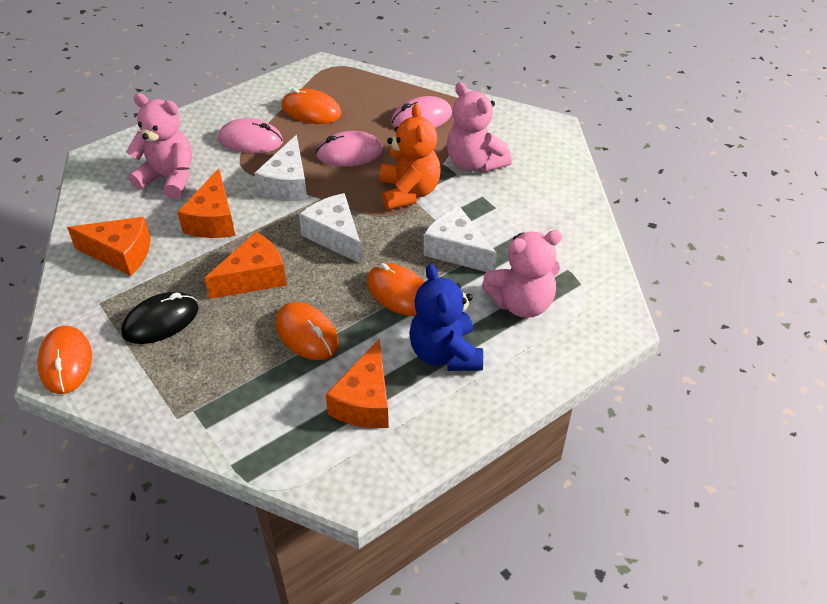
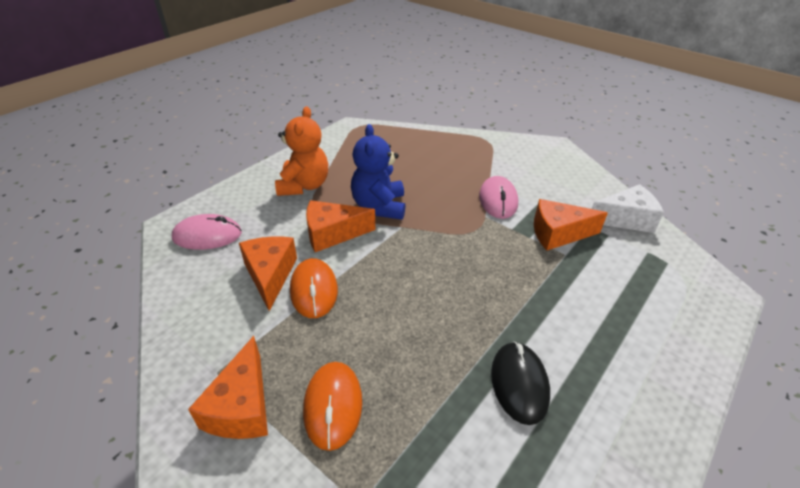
orange mouse: [37,326,92,394] [275,302,339,360] [282,88,342,124] [367,263,424,316] = 4 -> [290,258,338,318] [303,362,362,451] = 2
pink mouse: [218,118,283,154] [316,131,383,167] [391,96,452,128] = 3 -> [172,214,242,250] [479,176,518,219] = 2
pink teddy bear: [126,93,192,199] [447,82,512,172] [482,230,562,318] = 3 -> none = 0
white cheese: [254,135,307,201] [299,193,362,264] [424,206,497,272] = 3 -> [592,184,664,233] = 1

